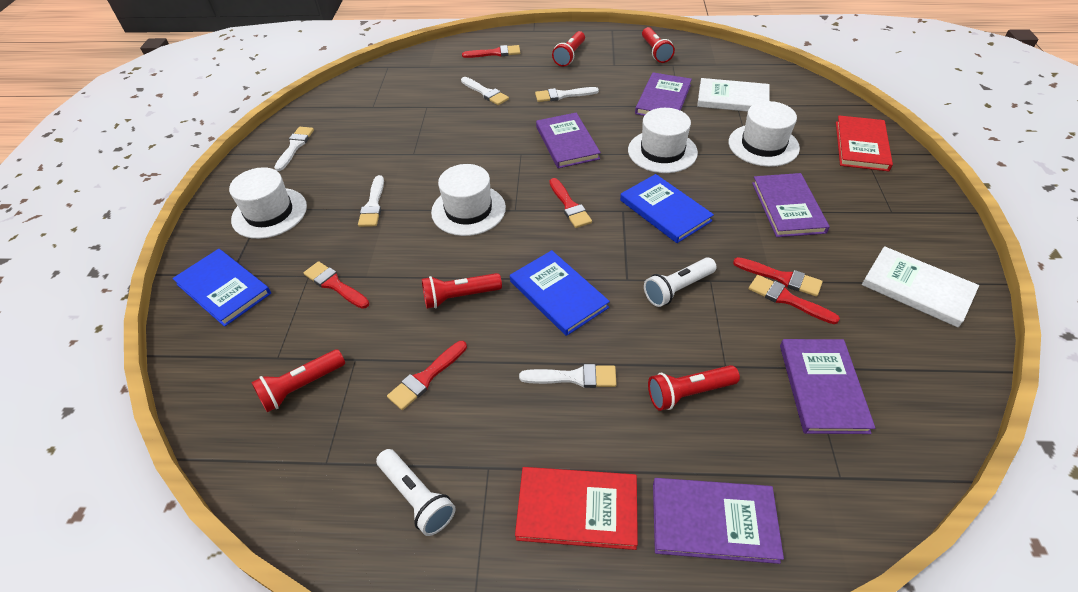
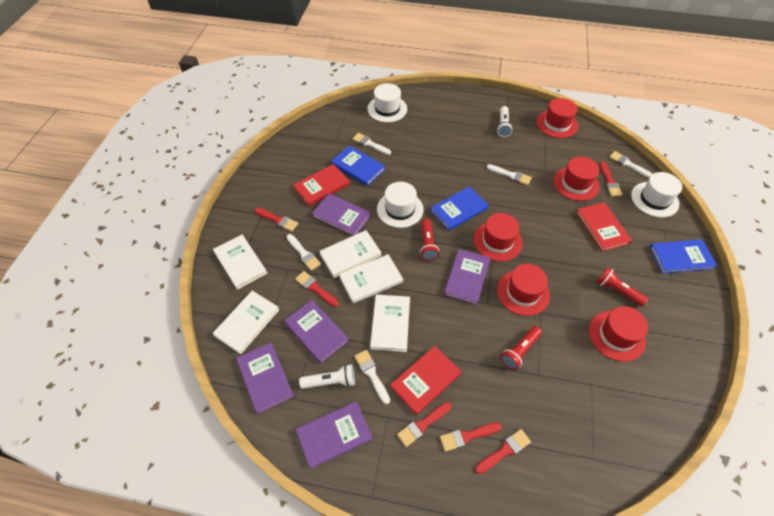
red book: [515,467,638,550] [836,115,893,171] = 2 -> [293,164,350,206] [390,346,461,415] [576,202,632,252] = 3
red flashlight: [251,349,345,413] [422,273,502,309] [552,31,585,67] [642,27,675,63] [648,365,740,411] = 5 -> [420,219,439,261] [501,326,542,370] [596,267,648,306] = 3
red hat: none = 0 -> [473,213,523,261] [497,264,550,316] [536,98,578,138] [553,157,599,201] [589,306,648,362] = 5
white book: [697,78,770,112] [862,246,979,327] = 2 -> [212,291,279,354] [213,234,267,290] [319,230,382,278] [339,254,403,303] [370,294,410,352] = 5
white hat: [229,167,307,239] [431,164,506,236] [628,108,698,173] [729,101,800,167] = 4 -> [367,83,407,123] [377,182,424,228] [631,172,682,218] = 3

